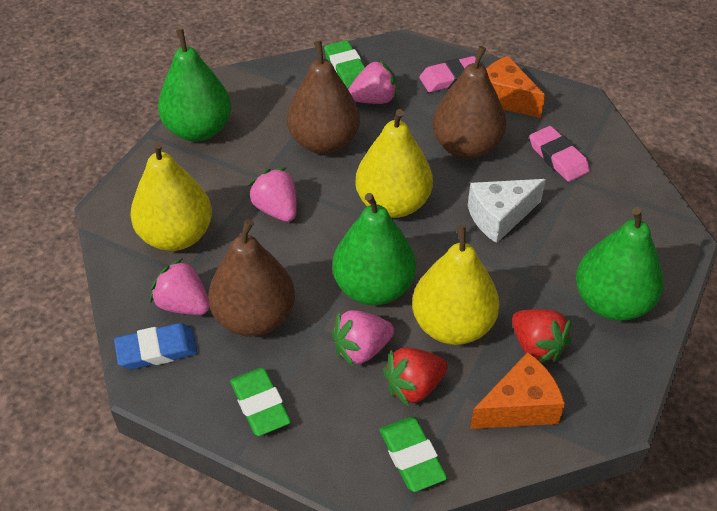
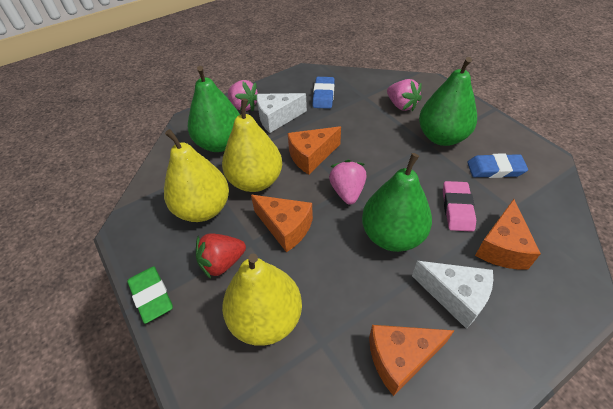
blue eraser: [114,323,198,369] = 1 -> [313,77,335,109] [467,153,528,178] = 2
brown pear: [208,219,295,337] [287,41,360,154] [432,46,506,159] = 3 -> none = 0
green eraser: [230,368,291,436] [324,40,365,89] [379,417,447,492] = 3 -> [127,266,173,324] = 1
orange cheese: [470,352,565,429] [486,56,545,118] = 2 -> [251,195,313,252] [288,126,341,174] [369,325,455,396] [475,199,541,270] = 4
pink eraser: [419,56,476,92] [529,126,590,182] = 2 -> [443,181,476,232] = 1
pink strawberry: [151,258,210,315] [248,168,297,222] [332,310,394,367] [348,60,397,104] = 4 -> [228,80,258,111] [329,160,367,204] [387,79,422,111] = 3
red strawberry: [383,348,448,407] [512,309,572,363] = 2 -> [196,233,246,279] = 1
white cheese: [468,179,546,243] = 1 -> [257,93,307,133] [412,261,493,329] = 2

